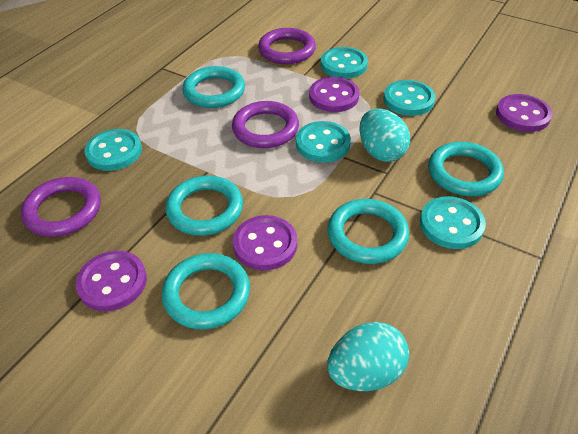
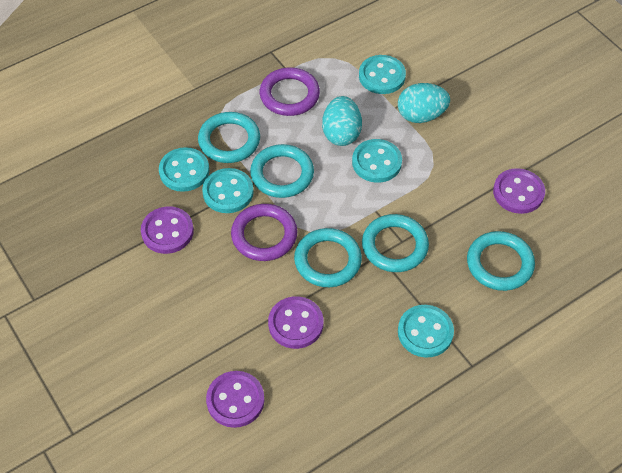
purple ring: [21,177,101,237] [232,101,299,148] [258,28,316,64] = 3 -> [231,204,297,261] [260,68,320,116] = 2

